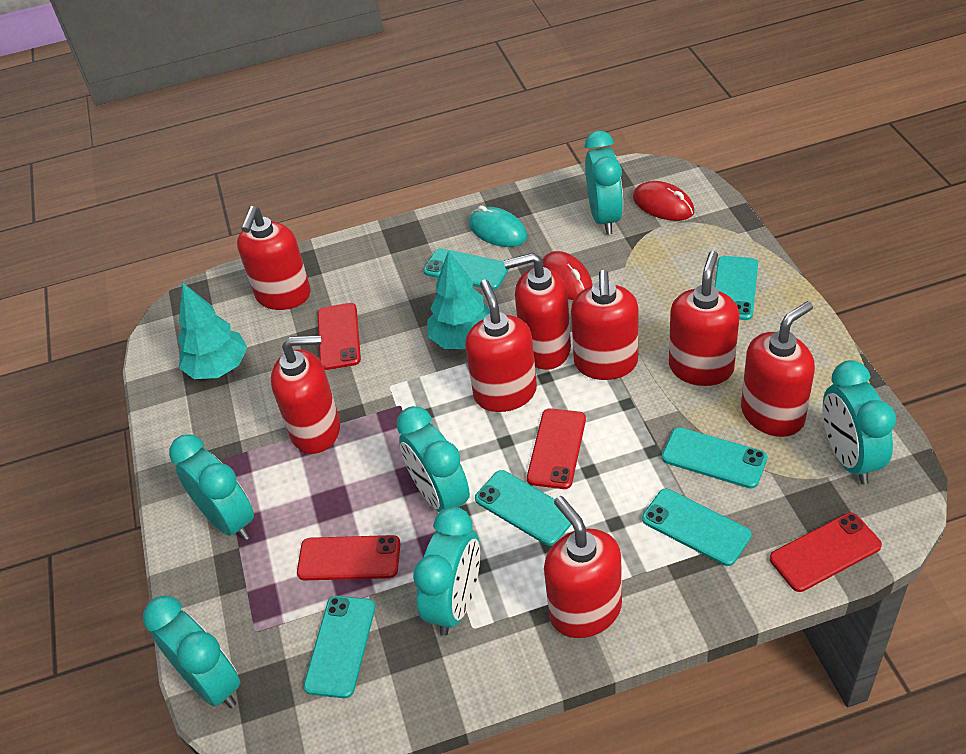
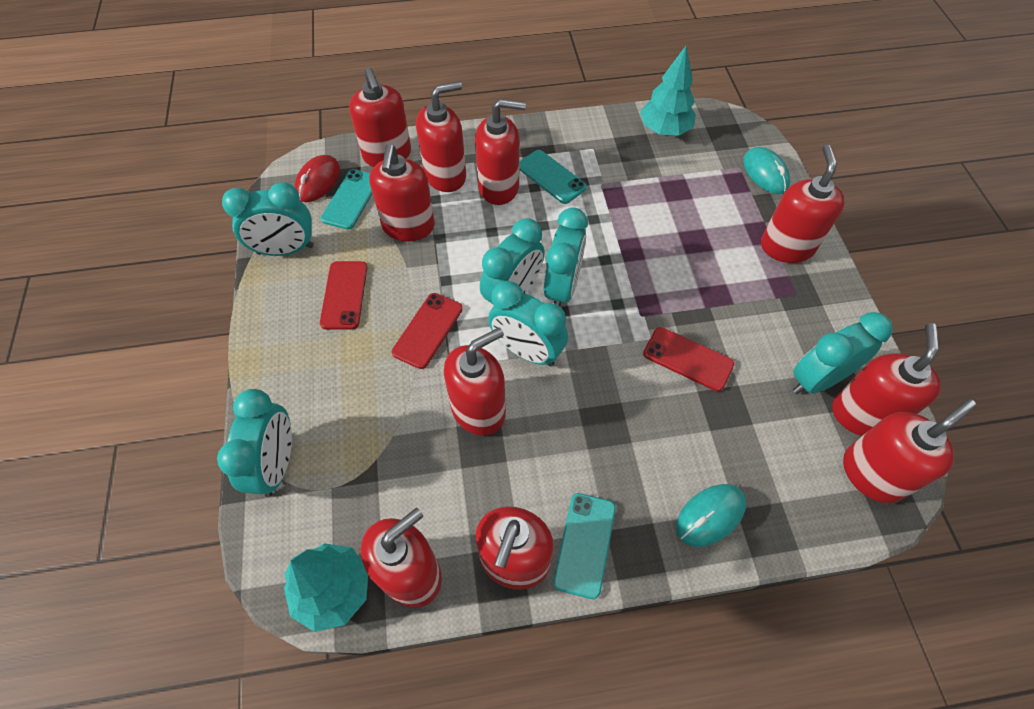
red mouse: [543,251,593,300] [633,181,694,221] = 2 -> [294,155,340,202] = 1
red phone: [297,535,401,581] [317,303,361,370] [527,408,586,489] [770,513,882,592] = 4 -> [320,261,367,330] [392,293,463,369] [643,327,734,392] = 3
red soap dispenser: [237,206,311,310] [271,335,340,454] [465,280,537,412] [504,253,571,370] [544,496,622,638] [571,270,638,380] [669,251,739,386] [741,301,815,437] = 8 -> [349,67,411,167] [361,508,442,608] [369,144,435,241] [416,81,466,192] [444,327,506,436] [475,99,526,205] [475,507,554,590] [761,145,845,263] [832,323,941,436] [843,399,976,503] = 10
turquoise mouse: [469,205,527,247] = 1 -> [676,484,746,547] [743,147,790,194] = 2
turquoise phone: [304,596,375,698] [423,248,509,290] [475,470,572,546] [642,489,752,566] [662,427,767,489] [714,256,758,320] = 6 -> [321,169,372,230] [519,150,587,204] [553,493,616,599] = 3

